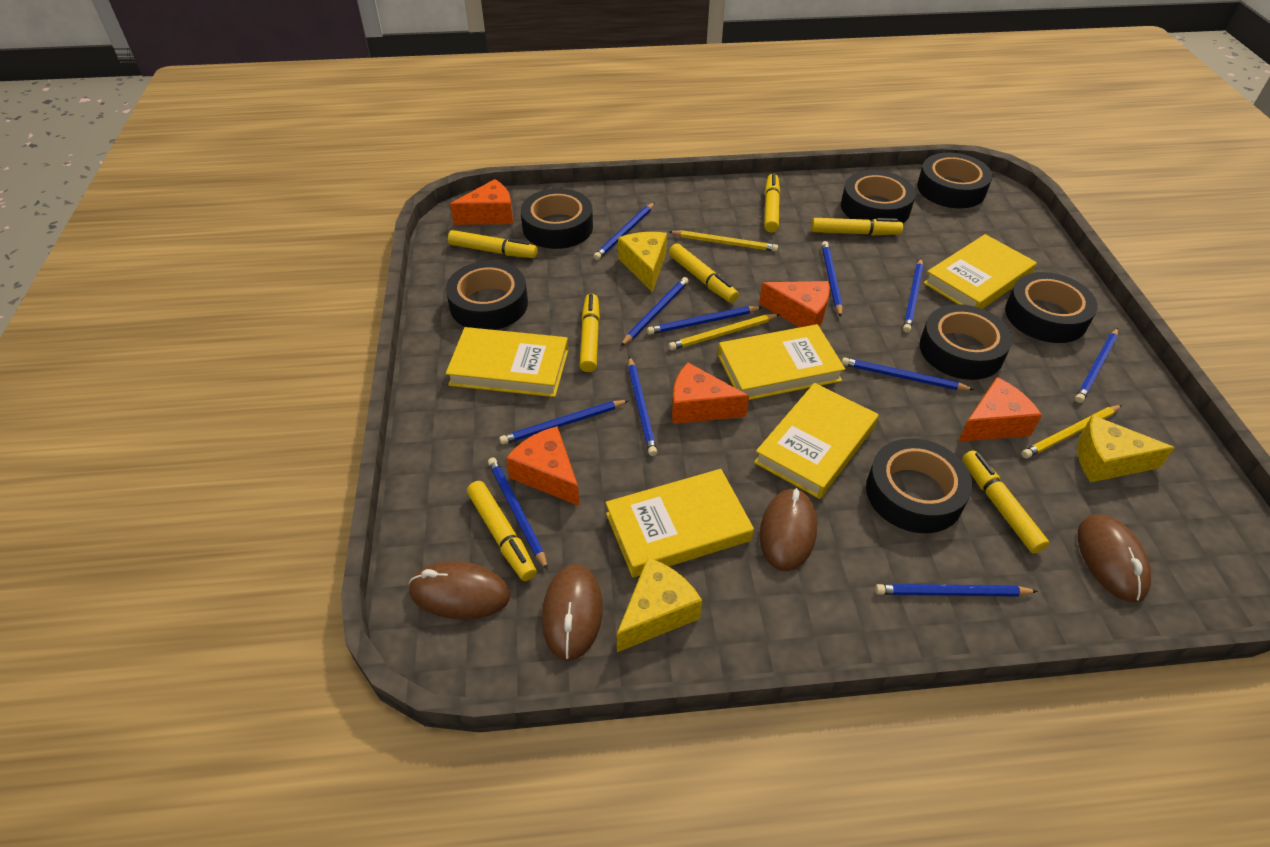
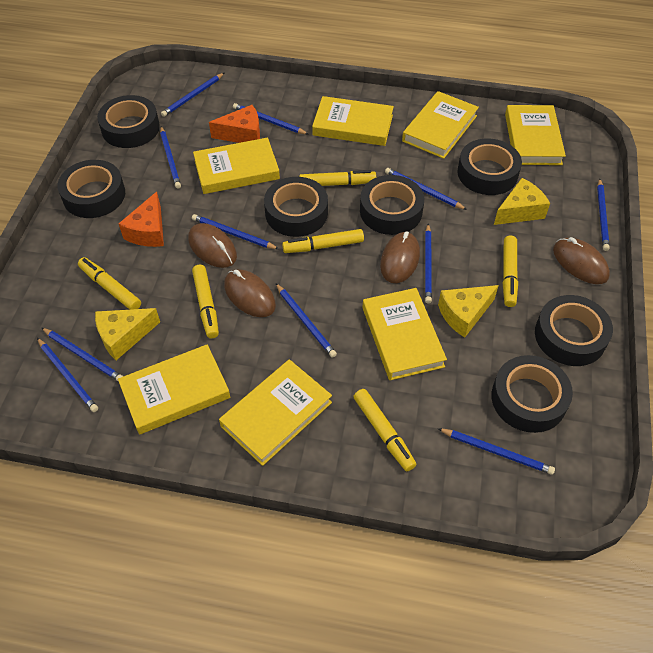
orange cheese: [450,179,513,225] [506,426,580,506] [672,363,749,424] [759,281,830,327] [958,377,1042,442] = 5 -> [118,192,164,247] [209,105,260,143] = 2
yellow book: [446,327,569,397] [606,469,754,577] [718,324,845,400] [754,383,878,499] [923,234,1037,309] = 5 -> [118,345,230,434] [193,138,280,194] [219,359,332,466] [312,96,394,146] [362,288,447,380] [402,91,479,159] [505,105,566,165] = 7
yellow marker: [448,230,538,258] [467,481,537,581] [580,294,600,372] [669,243,739,303] [764,173,780,233] [811,218,903,235] [962,450,1049,553] = 7 -> [78,257,141,310] [192,265,219,338] [282,229,364,253] [299,170,376,186] [353,389,416,471] [503,236,518,307] = 6
yellow pencil: [668,314,780,350] [669,230,778,252] [1021,405,1122,458] = 3 -> none = 0

